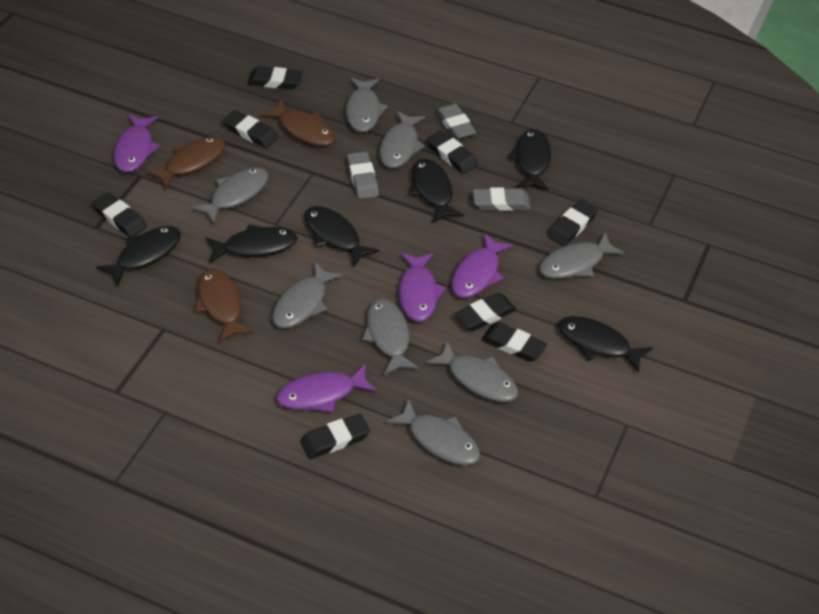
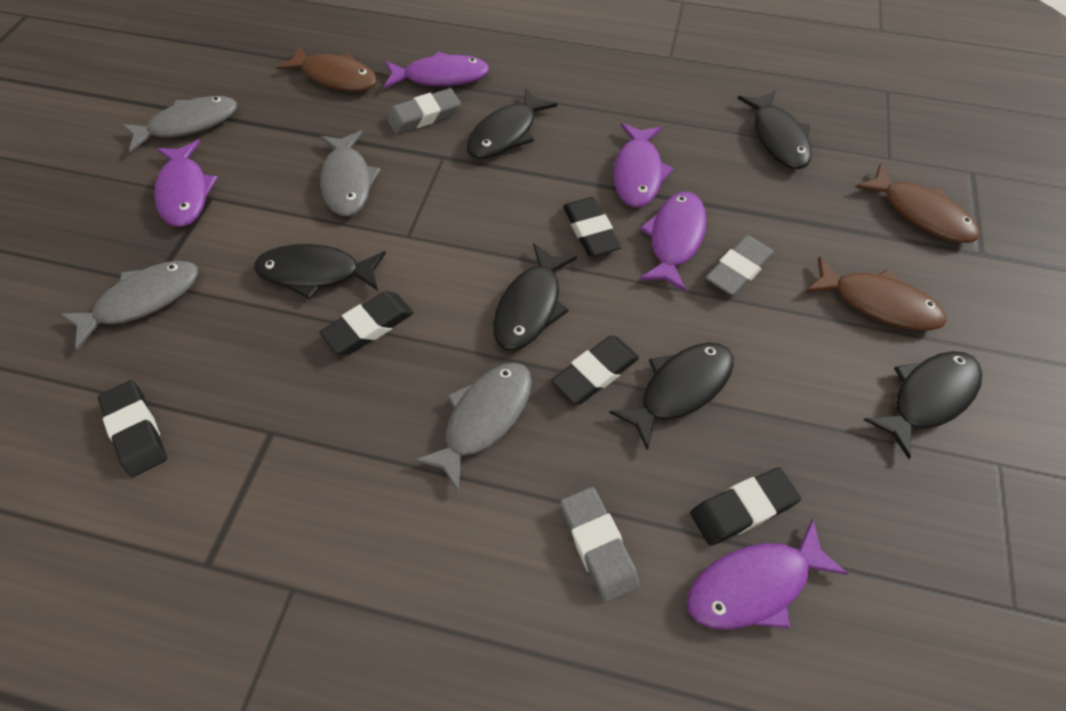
black eraser: [92,192,147,237] [223,110,278,148] [247,66,303,89] [300,414,370,459] [427,130,478,174] [455,293,517,331] [481,322,547,362] [548,199,598,246] = 8 -> [98,380,167,477] [320,291,414,355] [551,335,639,404] [563,197,621,257] [690,467,801,546] = 5
grey fish: [191,168,268,224] [272,262,343,329] [346,78,388,132] [362,299,419,375] [379,111,426,168] [386,398,481,465] [426,341,518,402] [539,232,625,279] = 8 -> [60,261,198,350] [122,96,237,153] [320,131,381,216] [414,362,532,492] = 4
purple fish: [114,114,160,173] [276,364,377,413] [399,253,446,322] [452,233,513,298] = 4 -> [154,140,218,227] [384,51,490,89] [613,123,674,207] [639,192,707,292] [686,519,849,630] = 5

